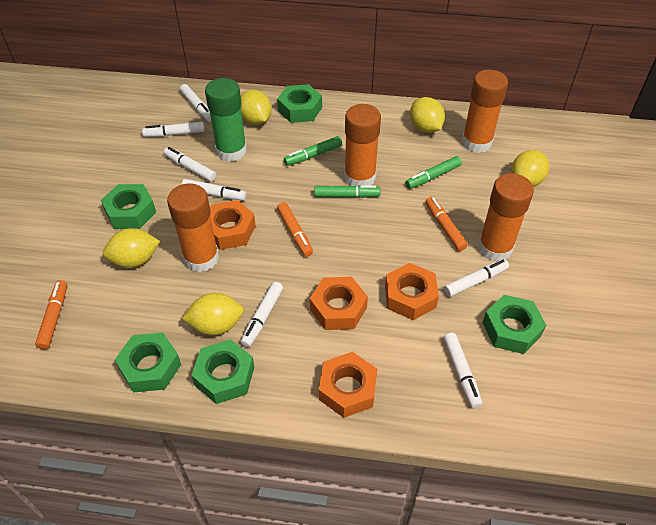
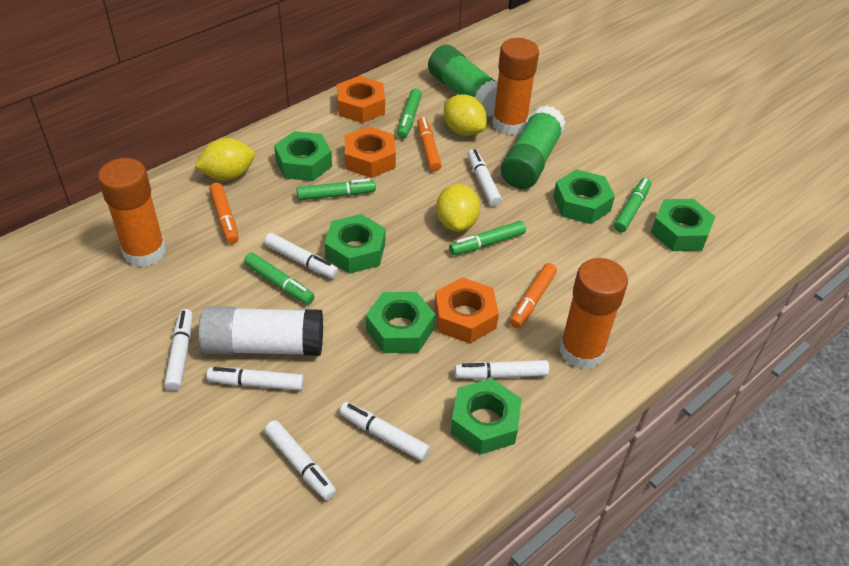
green glue stick: [205,78,247,162] = 1 -> [428,45,498,117] [501,105,566,189] = 2
green marker: [284,136,342,166] [314,185,381,198] [405,156,462,189] = 3 -> [244,253,315,305] [297,179,376,201] [397,89,422,139] [449,221,526,255] [614,178,651,232] = 5
green nut: [101,184,156,229] [115,333,181,393] [191,339,254,404] [277,84,322,123] [482,295,546,354] = 5 -> [274,131,332,181] [325,214,385,274] [366,292,435,353] [451,378,522,455] [553,169,615,224] [651,199,715,251] = 6
orange glue stick: [167,184,219,272] [344,104,381,186] [462,69,508,153] [478,173,534,261] = 4 -> [98,158,166,267] [492,38,539,135] [559,258,628,370] = 3
orange nut: [210,200,256,250] [310,277,368,330] [319,352,377,418] [385,263,439,320] = 4 -> [337,76,385,123] [345,126,396,178] [434,277,499,344] = 3
white glue stick: none = 0 -> [198,306,323,356] = 1
yellow lemon: [103,228,160,268] [182,293,244,335] [241,90,272,125] [410,97,445,133] [511,150,549,187] = 5 -> [194,138,255,181] [436,184,480,232] [444,95,487,136] = 3

